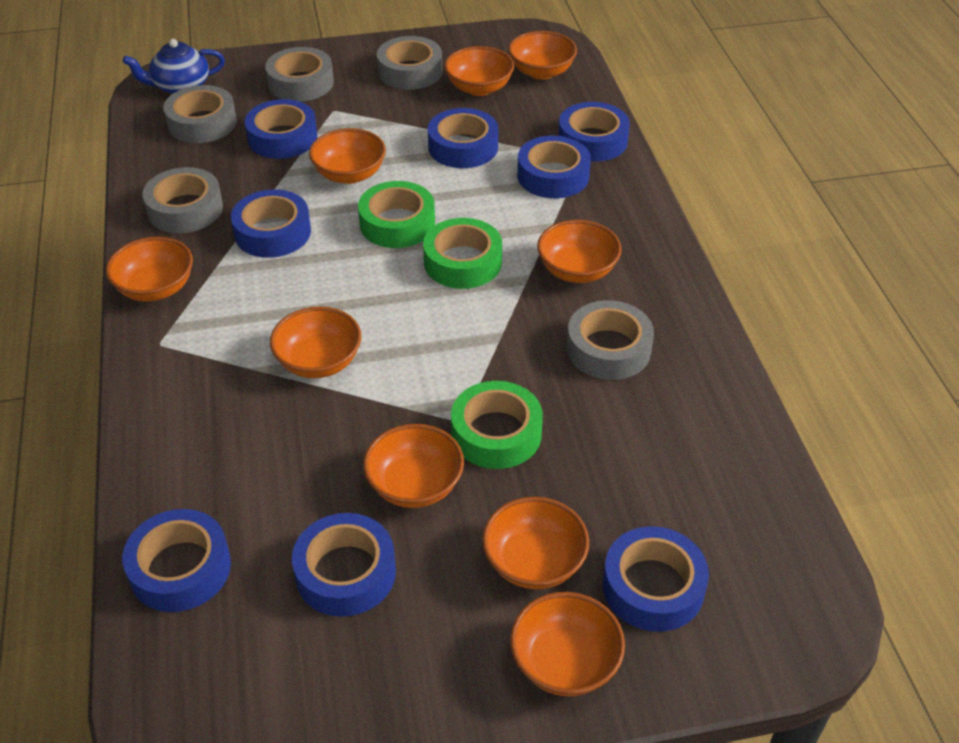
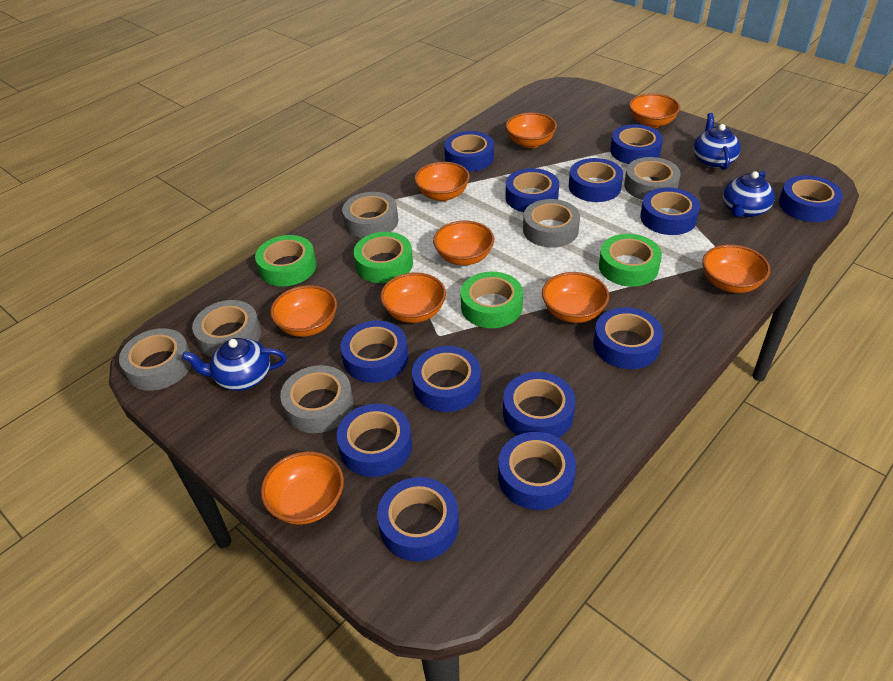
blue tape: [122,509,231,612] [231,189,311,258] [245,99,318,159] [292,513,396,617] [428,108,498,168] [517,135,591,198] [558,102,630,162] [603,526,709,632] = 8 -> [337,404,412,477] [341,321,408,383] [377,477,459,561] [412,346,481,412] [444,131,494,172] [498,432,576,510] [503,372,576,438] [506,168,559,212] [569,158,623,202] [593,307,663,369] [610,124,663,164] [640,187,700,235] [779,175,843,222] = 13
blue teapot: [123,39,225,94] = 1 -> [182,338,287,391] [694,113,741,170] [723,171,775,217] = 3
green tape: [358,181,435,248] [423,218,502,289] [451,381,543,469] = 3 -> [255,235,317,286] [354,232,413,283] [461,272,523,328] [599,234,662,287] = 4
grey tape: [143,167,223,233] [163,85,237,143] [265,47,334,102] [377,36,443,90] [567,300,654,380] = 5 -> [119,328,191,391] [192,300,261,357] [280,365,354,433] [342,192,398,238] [523,199,580,248] [624,157,681,200] = 6

